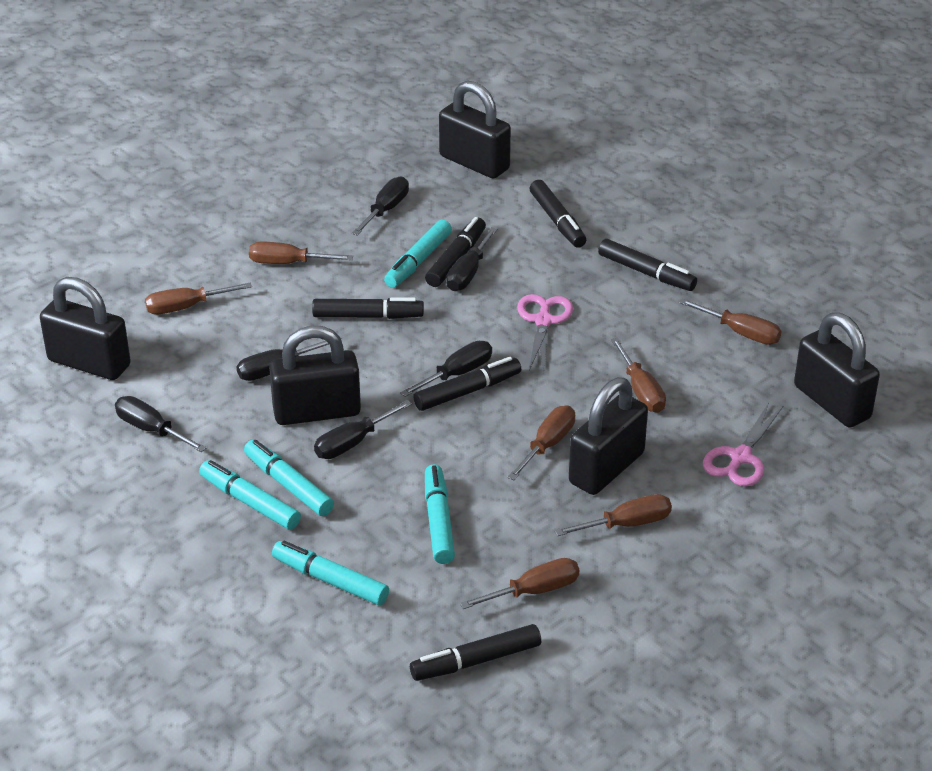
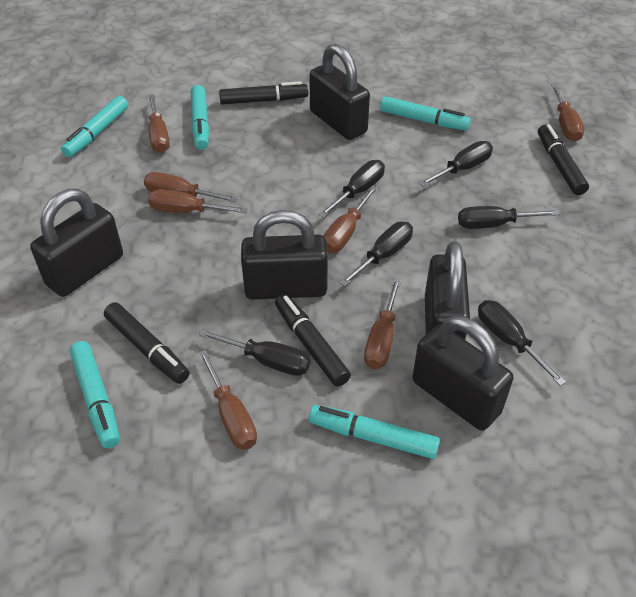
black marker: [312,297,424,319] [410,624,541,681] [413,357,521,411] [425,217,486,287] [530,180,586,248] [598,239,697,291] = 6 -> [104,302,190,384] [219,81,308,105] [275,294,351,387] [538,124,589,195] = 4
pink scissors: [517,294,573,372] [703,403,784,486] = 2 -> none = 0

